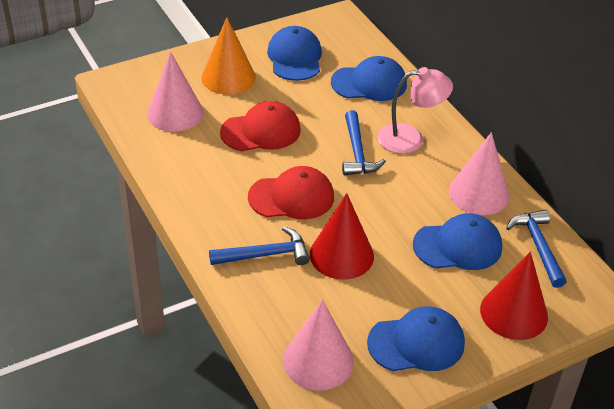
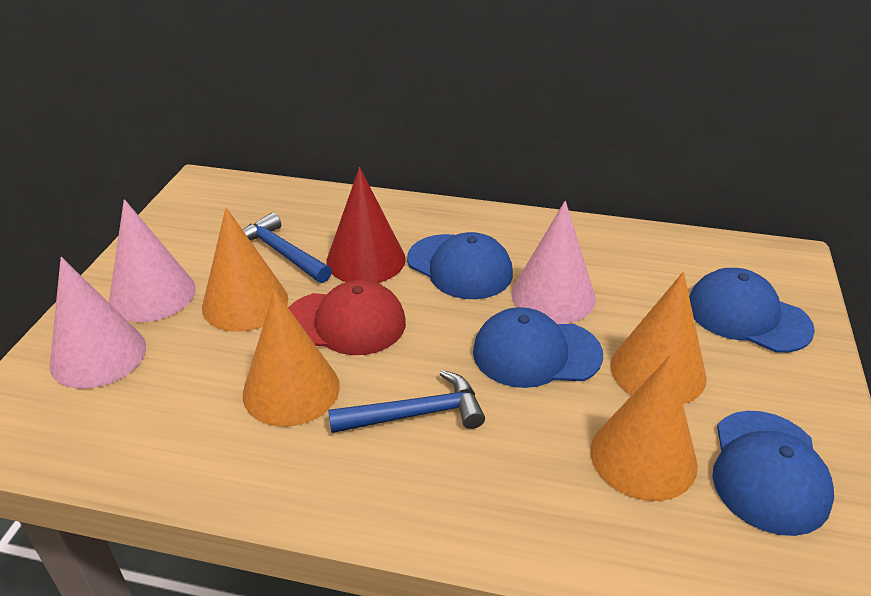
blue hammer: [209,227,310,265] [342,110,386,176] [506,210,567,288] = 3 -> [243,212,332,283] [328,370,485,433] = 2
orange cone: [201,17,256,95] = 1 -> [202,207,288,332] [243,290,340,427] [590,355,698,501] [610,272,707,404] = 4
pink lamp: [378,67,453,154] = 1 -> none = 0
red cap: [220,101,301,151] [248,166,334,219] = 2 -> [288,280,406,355] = 1
red cone: [310,193,374,280] [480,252,548,340] = 2 -> [326,167,406,283] = 1

